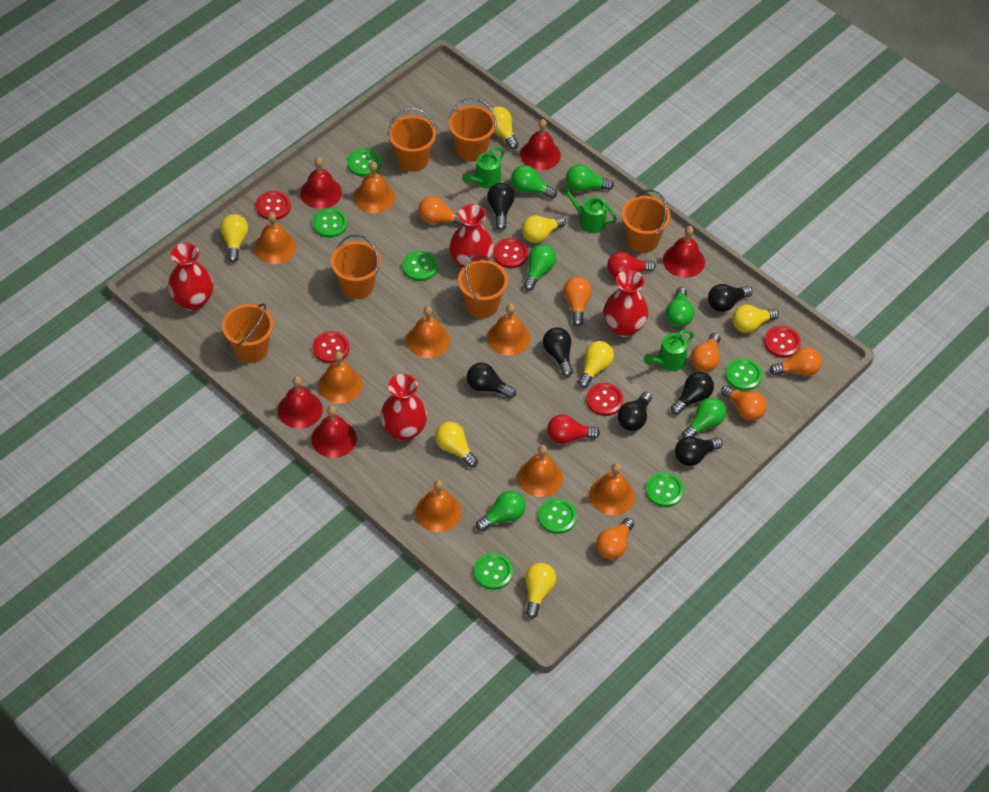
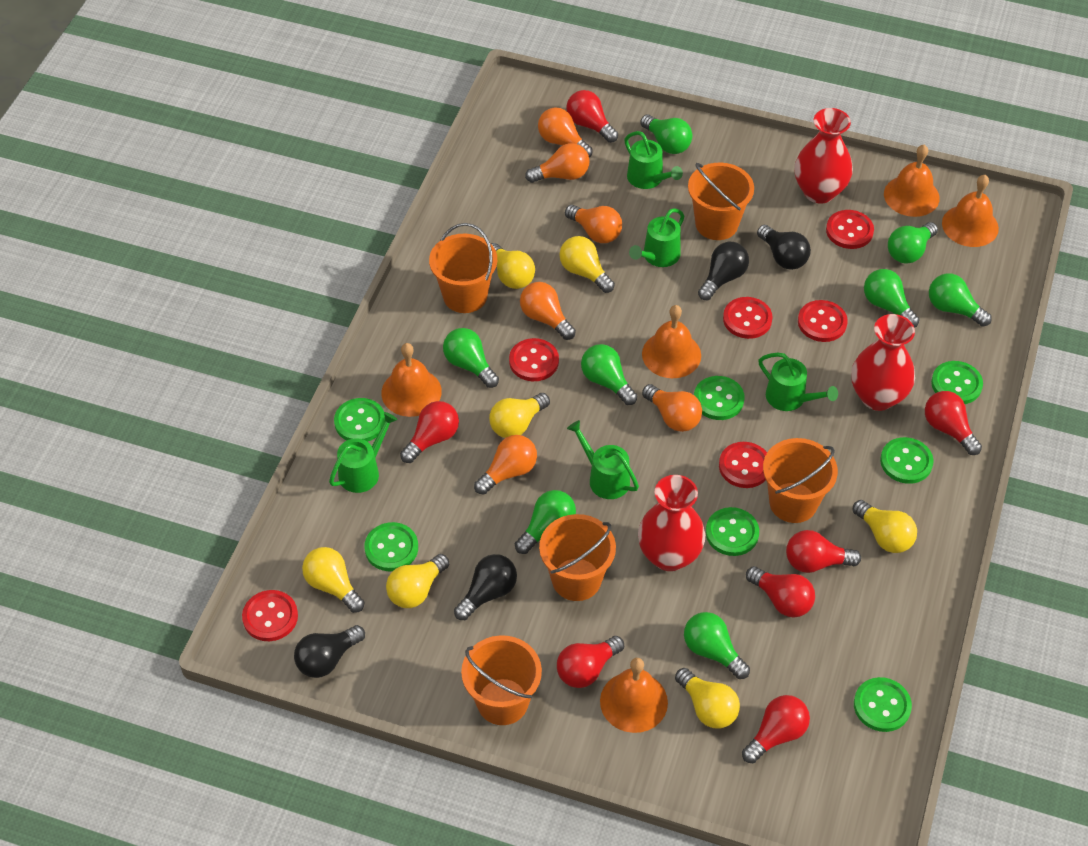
black light bulb: [467,362,516,399] [487,183,515,230] [543,327,573,377] [617,392,652,431] [671,372,714,415] [675,436,723,466] [708,284,753,312] = 7 -> [294,625,365,678] [454,554,517,620] [698,242,749,300] [757,225,811,270] = 4
green light bulb: [476,491,526,531] [511,165,557,199] [523,244,556,291] [566,164,614,192] [666,287,694,327] [682,398,726,438] = 6 -> [443,328,499,388] [515,490,576,554] [581,344,637,405] [640,115,692,154] [684,612,750,679] [864,269,920,328] [888,222,938,263] [929,273,992,327] = 8
green watering can: [462,147,505,188] [561,185,617,233] [644,330,694,371] = 3 -> [329,412,398,493] [567,420,639,499] [624,131,683,189] [629,208,684,267] [759,353,838,411] = 5
orange bell: [254,212,297,264] [318,351,363,403] [354,162,395,213] [407,306,450,358] [415,480,461,532] [487,304,531,356] [517,445,563,497] [589,463,635,515] = 8 -> [381,343,442,417] [600,658,668,733] [642,305,701,378] [884,145,940,217] [942,175,999,247] = 5
orange bucket: [222,304,274,363] [331,234,381,299] [388,108,436,172] [449,98,497,161] [458,254,508,318] [622,189,671,253] = 6 -> [429,223,497,313] [461,635,542,725] [539,514,616,601] [688,163,754,240] [763,438,838,523] = 5
red bell: [278,376,323,429] [300,157,342,209] [312,406,357,458] [520,119,561,171] [663,226,705,278] = 5 -> none = 0
red button: [256,191,291,220] [313,331,350,364] [493,238,528,268] [586,383,623,416] [764,326,801,358] = 5 -> [242,590,298,641] [509,338,559,381] [719,442,767,488] [723,297,773,339] [798,300,848,342] [826,210,874,249] = 6
red light bulb: [547,414,600,444] [607,252,656,278] = 2 -> [400,401,459,463] [557,636,624,688] [566,90,618,143] [742,695,810,763] [746,566,815,617] [786,530,861,573] [925,391,982,455] = 7
red vase: [168,243,213,311] [380,374,427,441] [449,204,494,268] [603,269,648,337] = 4 -> [638,475,705,571] [795,108,853,204] [851,314,915,411] = 3

